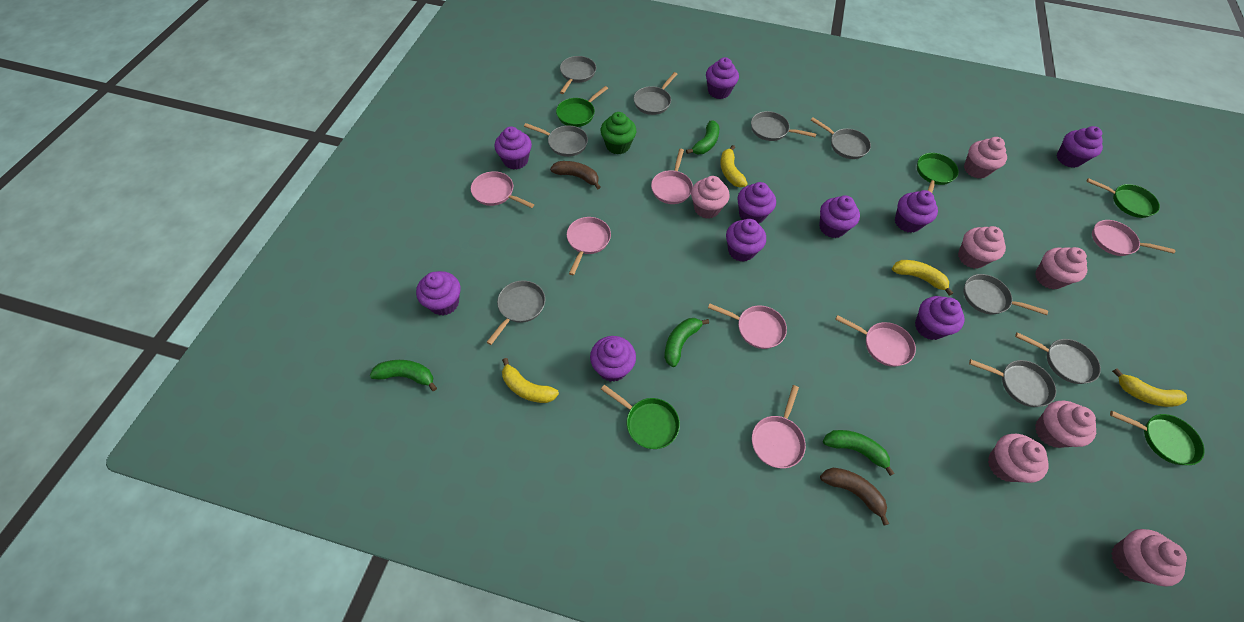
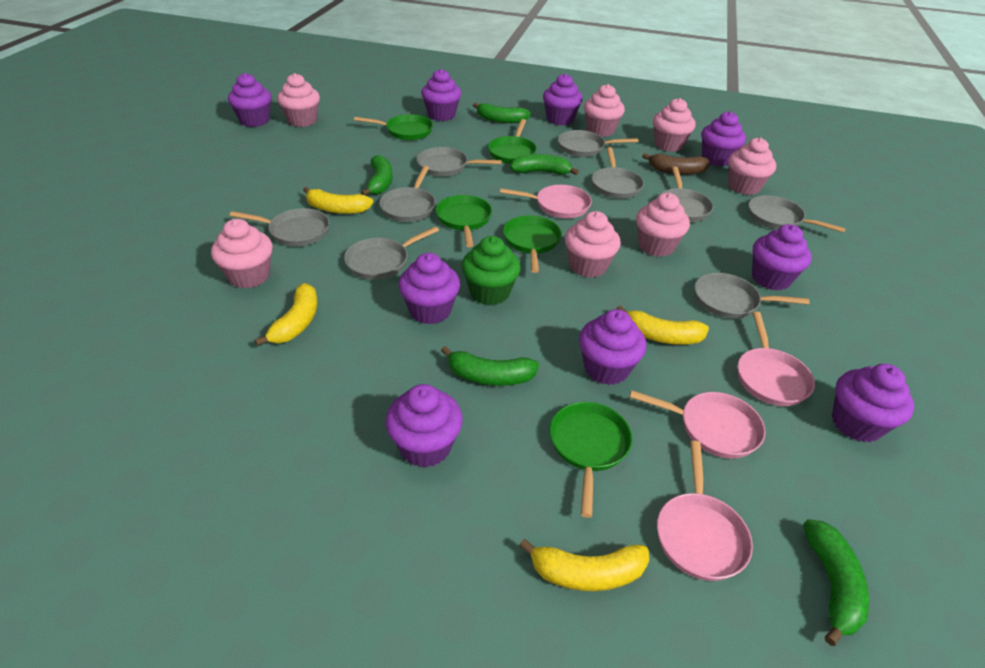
brown banana: [550,161,600,189] [820,468,889,525] = 2 -> [642,153,710,175] = 1
green banana: [370,360,437,391] [664,318,709,367] [686,120,719,154] [823,430,895,476] = 4 -> [361,155,393,195] [441,346,539,386] [473,103,531,123] [510,154,579,175] [803,519,869,646] = 5
pink pan: [471,171,534,208] [567,217,611,275] [651,149,693,204] [708,303,787,349] [752,385,806,468] [835,315,916,367] [1092,220,1175,256] = 7 -> [500,185,592,218] [629,390,766,459] [657,441,753,581] [738,312,815,406] = 4
purple cupcake: [416,271,461,316] [494,127,532,170] [590,336,636,382] [706,57,739,99] [726,219,766,262] [737,182,776,224] [819,195,860,238] [895,190,938,233] [915,296,965,340] [1056,126,1103,168] = 10 -> [228,73,271,127] [385,384,463,467] [398,253,460,325] [421,69,461,121] [543,73,583,125] [579,309,646,385] [701,111,746,166] [752,224,812,291] [832,364,914,442] = 9

